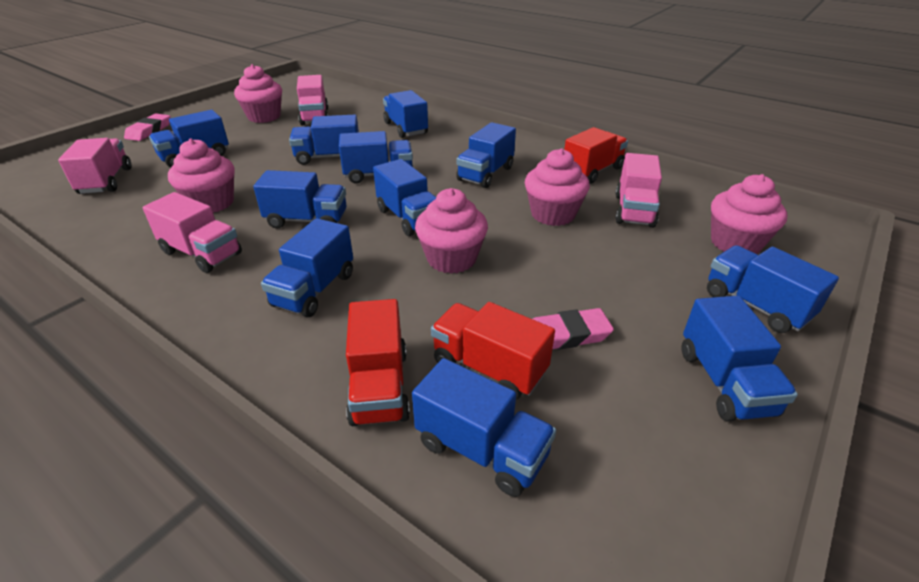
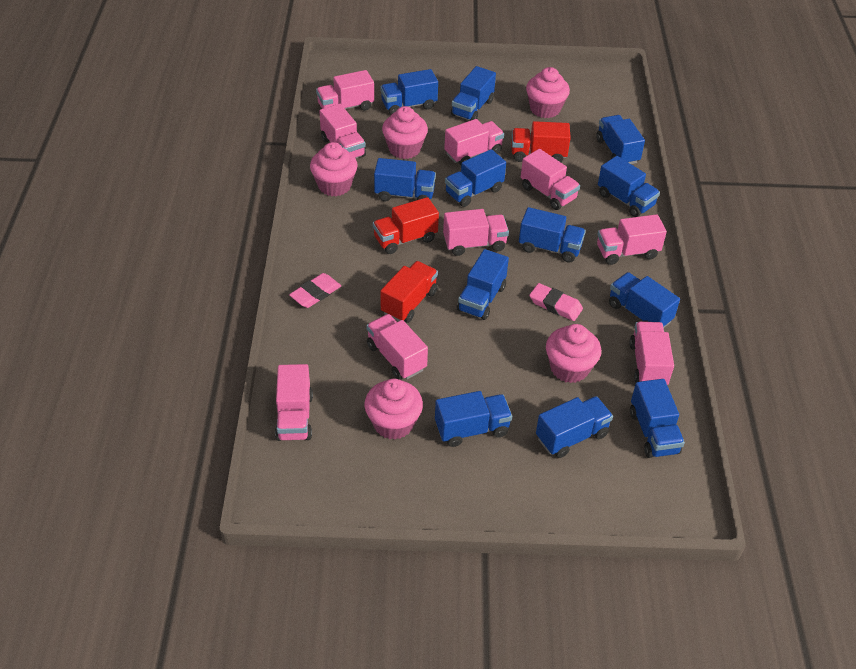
blue truck: [149,110,229,168] [253,170,347,229] [261,218,353,317] [289,115,359,165] [339,131,413,184] [373,159,436,236] [383,90,428,138] [412,358,556,497] [456,122,516,188] [682,296,798,422] [707,245,839,333] = 11 -> [374,158,436,201] [380,69,438,115] [435,391,512,447] [445,149,506,207] [451,66,496,121] [457,249,509,320] [519,207,586,263] [536,396,613,458] [596,115,645,164] [598,156,660,217] [609,272,680,328] [630,379,685,458] = 12
pink truck: [58,138,131,194] [143,192,242,273] [297,75,329,125] [615,153,662,228] = 4 -> [275,364,313,441] [316,70,374,111] [319,104,366,158] [367,314,428,380] [443,209,509,256] [444,119,504,165] [521,149,580,210] [597,214,667,265] [629,321,674,385] = 9

